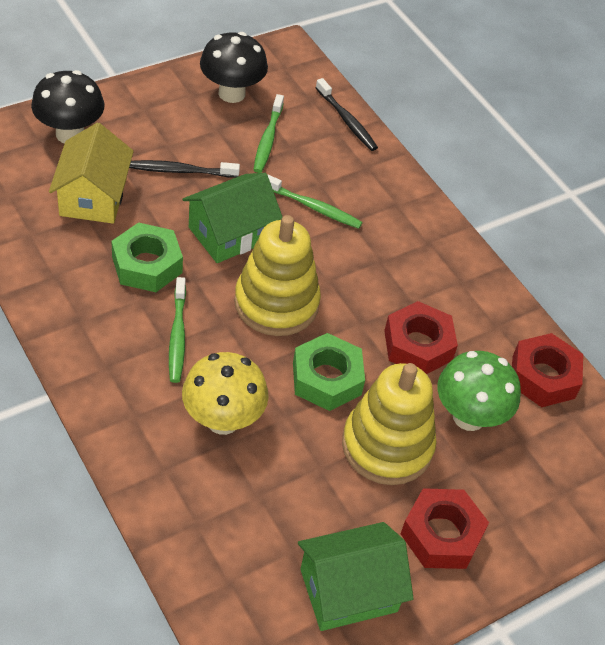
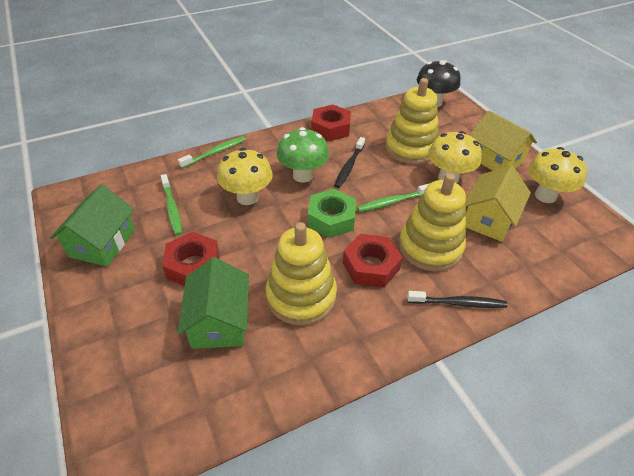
black mushroom: [31,70,104,143] [200,32,268,103] = 2 -> [417,60,460,107] = 1
green nut: [111,222,183,292] [293,333,365,411] = 2 -> [308,189,356,238] = 1
yellow house: [49,122,134,224] = 1 -> [465,165,531,242] [469,110,537,171] = 2
yellow mushroom: [182,352,269,435] = 1 -> [217,148,273,205] [428,131,482,183] [528,147,587,203] = 3
yellow stacking toy: [234,215,321,336] [342,363,437,485] = 2 -> [266,222,337,326] [385,78,439,164] [399,173,466,271] = 3

